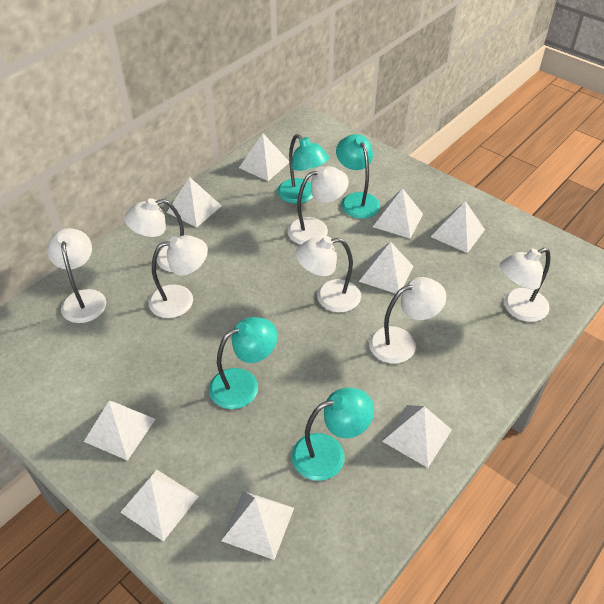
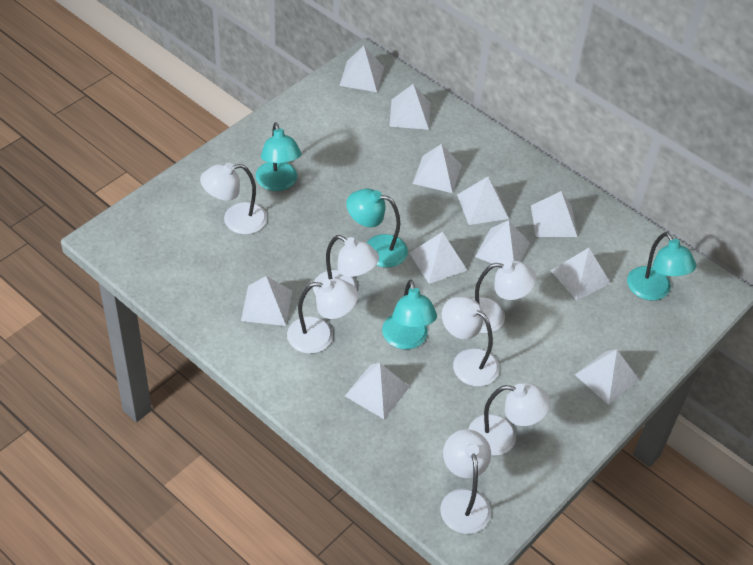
white pyramid: [84,401,155,461] [121,470,199,542] [167,177,222,228] [221,491,294,560] [239,133,289,181] [359,242,413,294] [373,188,423,239] [382,405,452,468] [431,201,485,253] = 9 -> [241,276,292,326] [339,46,384,92] [345,363,409,419] [389,84,430,130] [409,232,468,284] [413,144,462,193] [457,177,509,225] [475,220,530,264] [531,191,578,237] [550,248,611,300] [575,349,640,405] = 11

